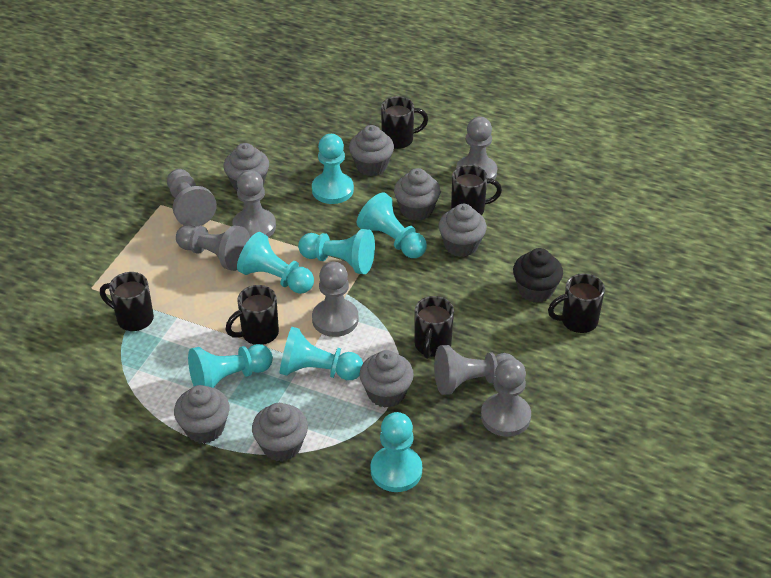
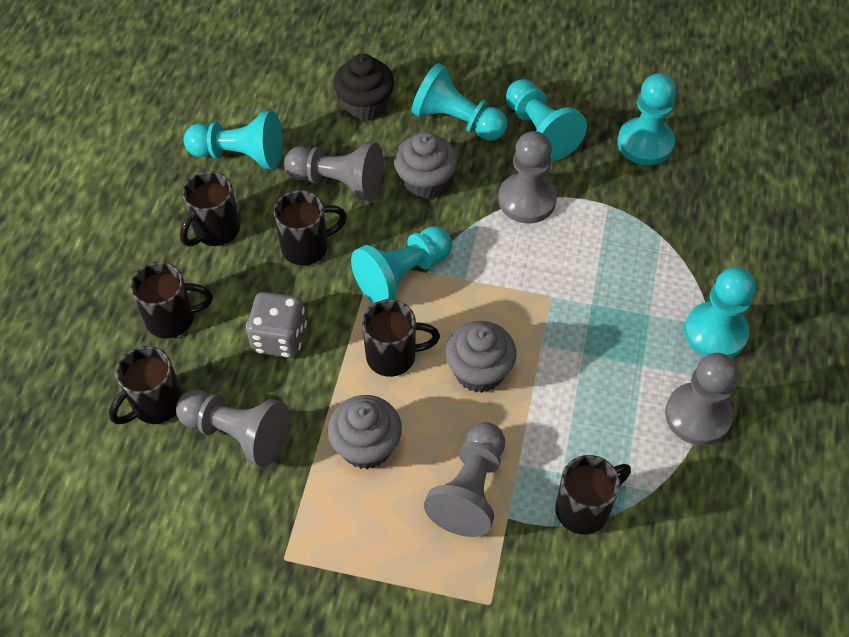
grey cupcake: [174,385,230,444] [223,143,269,191] [252,403,308,462] [349,125,394,176] [360,350,414,408] [394,168,441,221] [439,204,487,257] = 7 -> [328,395,402,469] [394,132,458,200] [445,321,517,393] = 3
grey dice: none = 0 -> [246,292,307,358] = 1
grey pawn: [167,169,217,227] [176,224,250,271] [232,170,276,238] [312,262,359,337] [434,345,515,395] [456,117,497,185] [481,358,531,437] = 7 -> [176,390,290,467] [284,142,383,202] [424,422,505,537] [498,131,557,223] [665,353,739,445] = 5
turquoise pawn: [188,344,273,388] [237,232,314,294] [280,327,363,380] [298,229,375,274] [312,134,354,204] [357,193,427,258] [371,412,422,492] = 7 -> [184,111,283,169] [351,226,452,303] [412,63,507,141] [506,79,587,161] [617,73,677,165] [684,267,756,358] = 6

